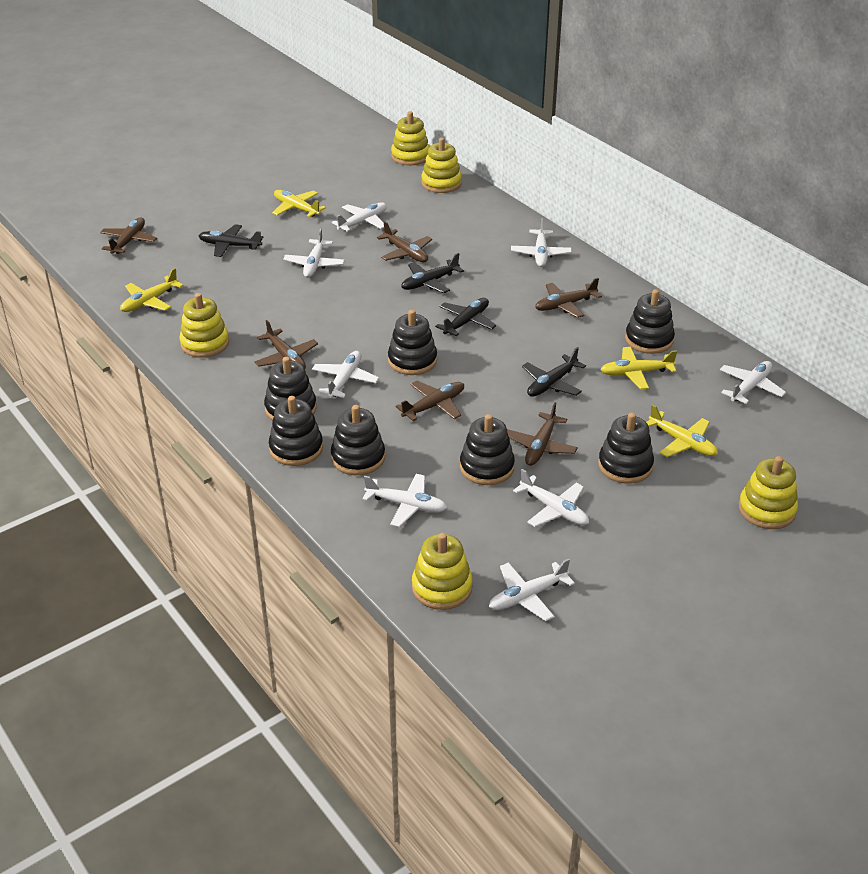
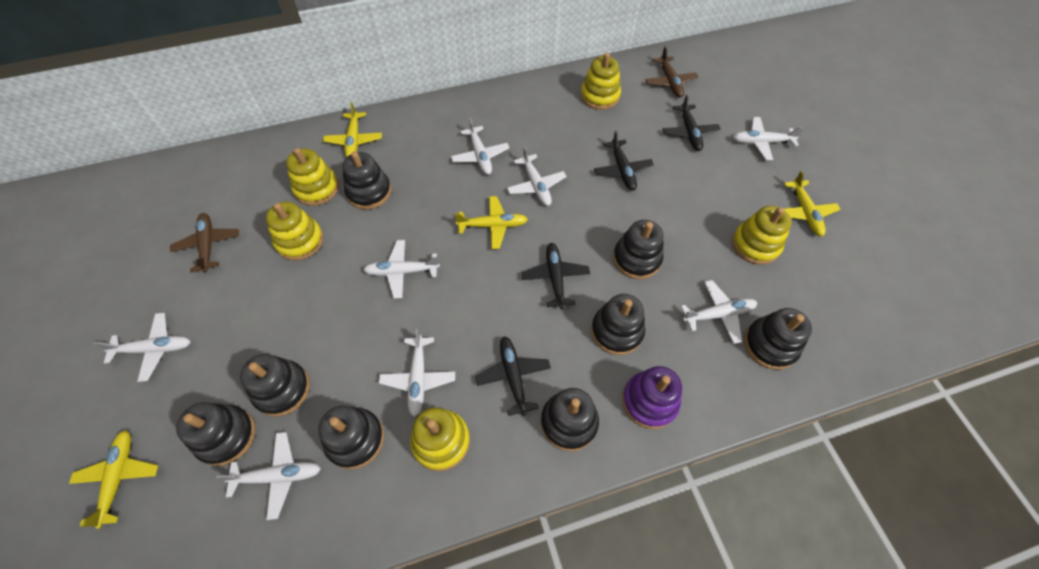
black stacking toy: [264,357,317,421] [269,396,323,466] [331,405,385,475] [388,310,437,375] [460,414,515,485] [598,413,654,484] [625,289,675,354] = 7 -> [176,402,255,466] [240,354,310,416] [318,406,384,469] [342,152,391,209] [541,388,599,451] [591,294,645,355] [613,220,664,279] [744,308,812,370] = 8
brown plane: [100,218,157,254] [255,320,318,369] [377,221,432,262] [396,381,464,421] [507,402,578,466] [535,278,602,318] = 6 -> [170,213,239,273] [645,47,699,97] = 2
purple stacking toy: none = 0 -> [622,366,682,429] = 1

